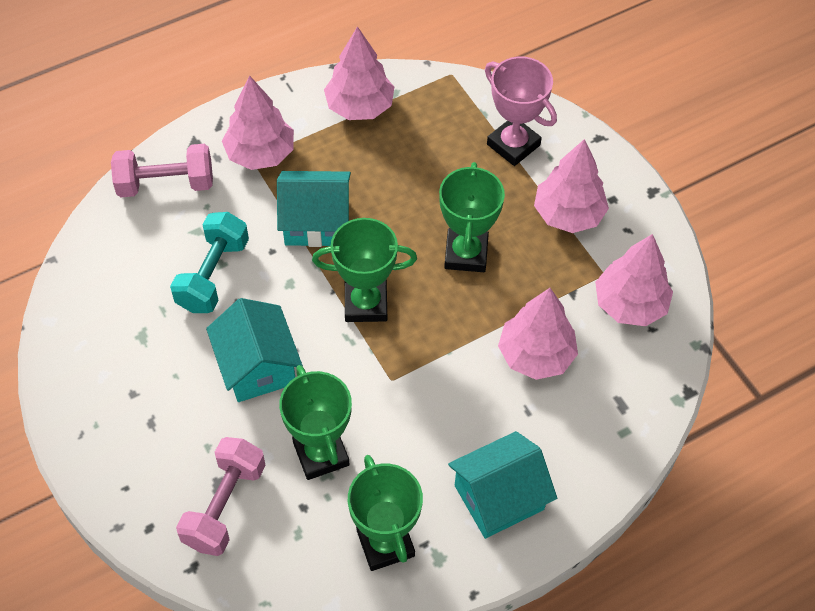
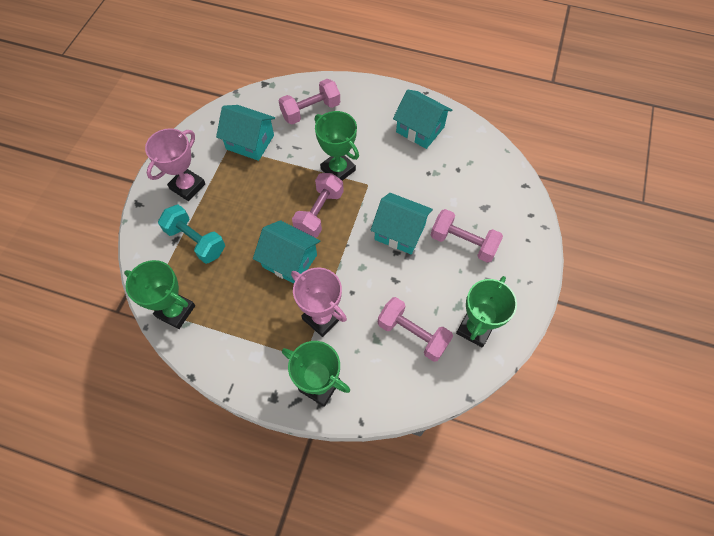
pink dumbbell: [111,144,213,197] [176,437,266,556] = 2 -> [279,79,340,125] [292,173,344,238] [378,297,453,362] [431,209,503,263] = 4
pink tree: [222,75,294,170] [324,26,394,120] [498,288,578,380] [534,139,609,233] [595,234,673,326] = 5 -> none = 0
pink trophy: [485,57,557,166] = 1 -> [145,128,205,201] [291,268,347,337] = 2
turquoise house: [206,298,303,402] [277,171,351,247] [448,431,557,539] = 3 -> [216,105,275,161] [253,220,320,284] [371,193,433,254] [393,89,452,149] = 4

